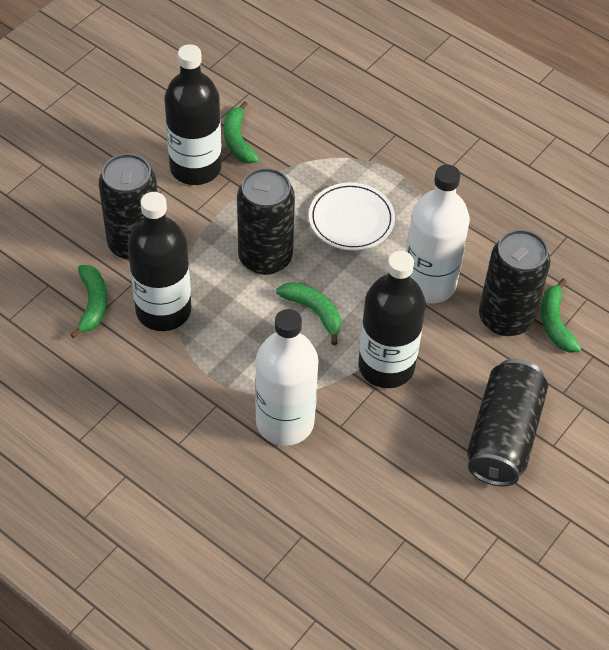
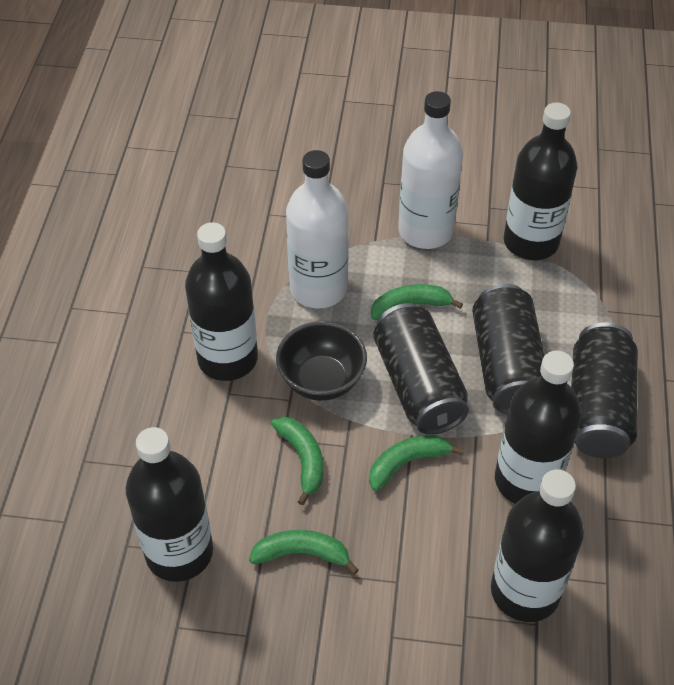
black bottle: [128,192,191,331] [164,44,222,185] [358,251,426,388] = 3 -> [126,427,213,582] [185,222,258,381] [491,469,584,622] [495,351,582,504] [504,102,577,260] = 5
black bowl: none = 0 -> [276,321,367,401] = 1
black can: [99,154,157,260] [237,168,295,275] [467,359,548,486] [479,230,551,336] = 4 -> [373,303,469,435] [472,284,544,414] [571,322,638,458] = 3
white plate: [309,182,395,251] = 1 -> none = 0

